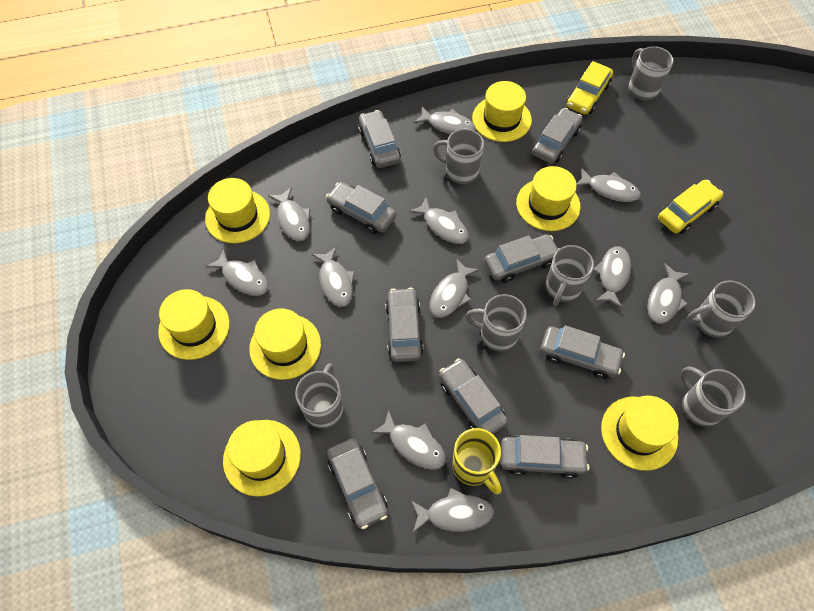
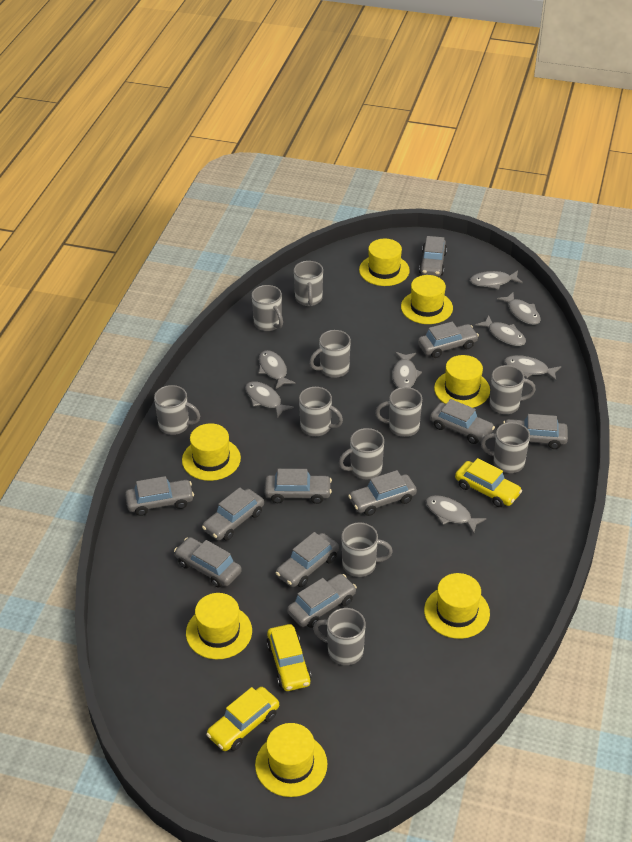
grey car: [326,182,396,234] [327,438,388,529] [358,110,401,168] [385,288,423,362] [439,358,508,434] [484,234,559,283] [501,435,589,479] [532,108,583,164] [540,325,625,379] = 9 -> [125,476,194,516] [174,537,242,588] [202,487,264,541] [264,469,332,504] [276,532,339,587] [287,574,357,628] [348,470,417,516] [418,322,479,358] [419,236,447,277] [430,399,495,444] [503,414,568,449] = 11
grey fish: [206,249,268,296] [268,187,311,241] [312,247,355,307] [372,410,446,470] [409,197,469,244] [411,488,494,532] [414,107,476,134] [430,258,480,318] [577,168,641,202] [593,247,631,308] [648,263,690,324] = 11 -> [245,381,294,418] [259,350,295,390] [392,352,422,388] [426,495,486,534] [470,270,523,290] [476,315,526,346] [497,292,541,325] [504,355,561,381] = 8
grey mug: [295,363,343,429] [433,129,484,184] [466,294,527,352] [545,245,594,306] [628,46,674,100] [681,367,746,427] [687,280,756,338] = 7 -> [154,385,200,435] [252,285,283,331] [294,261,323,306] [299,387,343,436] [309,330,351,378] [313,608,366,665] [339,428,384,480] [341,522,393,577] [375,387,422,437] [481,422,530,473] [490,365,536,414] = 11
yellow car: [566,61,613,115] [658,180,723,234] = 2 -> [206,687,279,751] [266,624,311,691] [455,458,522,507] = 3
yellow mug: [452,428,502,494] = 1 -> none = 0

